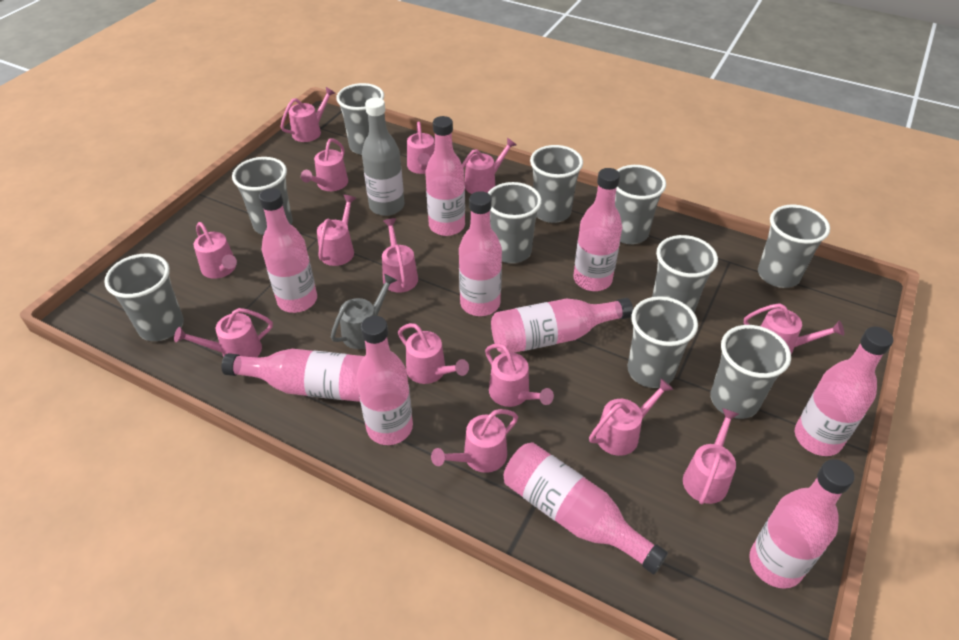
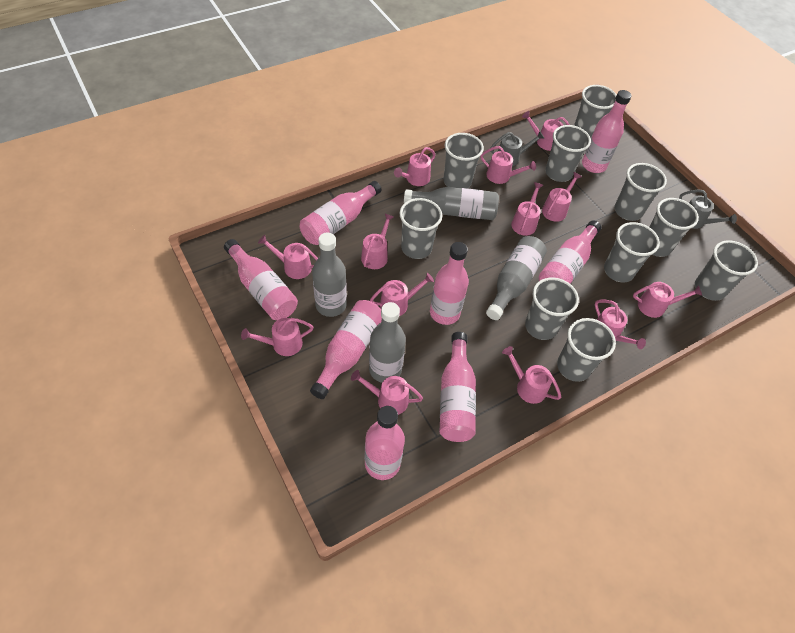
grey bottle: [362,97,404,216] = 1 -> [312,233,347,317] [369,302,406,383] [404,187,499,220] [486,236,547,320] = 4
grey watering can: [331,274,397,349] = 1 -> [490,131,545,167] [679,190,737,229] = 2
pink bottle: [221,349,364,402] [259,188,317,313] [356,316,413,445] [425,116,465,236] [459,191,502,316] [491,298,633,354] [504,442,668,574] [573,168,622,291] [749,459,855,589] [795,327,893,456] = 10 -> [224,239,298,320] [300,181,382,245] [310,300,382,399] [365,406,405,480] [430,242,469,325] [440,332,476,442] [539,220,601,284] [582,90,632,173] = 8
pink watering can: [174,308,273,357] [194,222,237,279] [280,87,335,142] [301,138,348,191] [317,195,356,266] [382,218,418,293] [398,323,469,384] [407,122,435,174] [431,409,518,473] [462,138,516,194] [485,343,554,407] [589,378,674,456] [683,408,739,504] [744,303,844,354] = 14 -> [241,318,314,356] [258,235,318,279] [351,370,423,415] [361,214,394,269] [370,273,434,316] [394,147,435,186] [481,146,536,184] [502,346,561,404] [511,182,543,236] [522,111,570,151] [542,172,582,222] [595,300,646,349] [633,282,702,318] = 13

